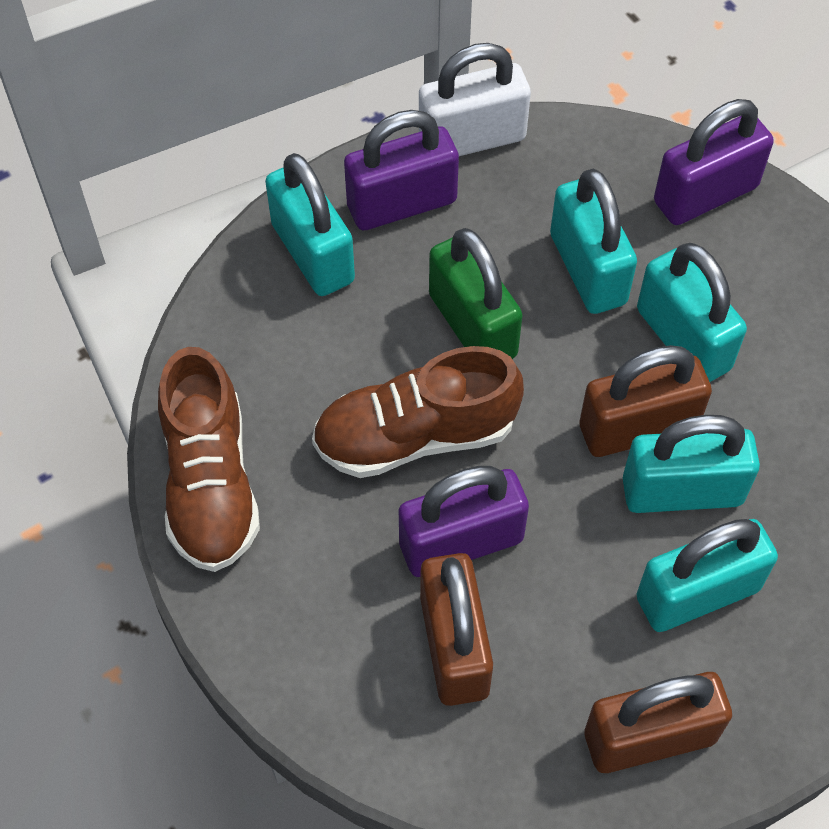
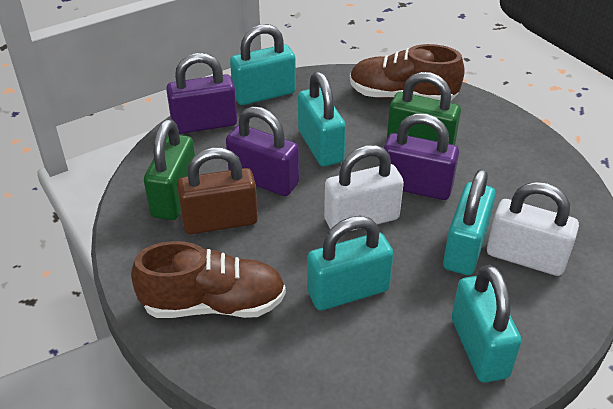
brown padlock: [420,553,493,706] [579,345,712,457] [585,672,732,773] = 3 -> [177,148,258,234] = 1
green padlock: [429,228,523,359] = 1 -> [144,119,195,220] [387,72,461,145] = 2
white padlock: [419,43,531,156] = 1 -> [324,145,404,231] [487,182,579,276] = 2

